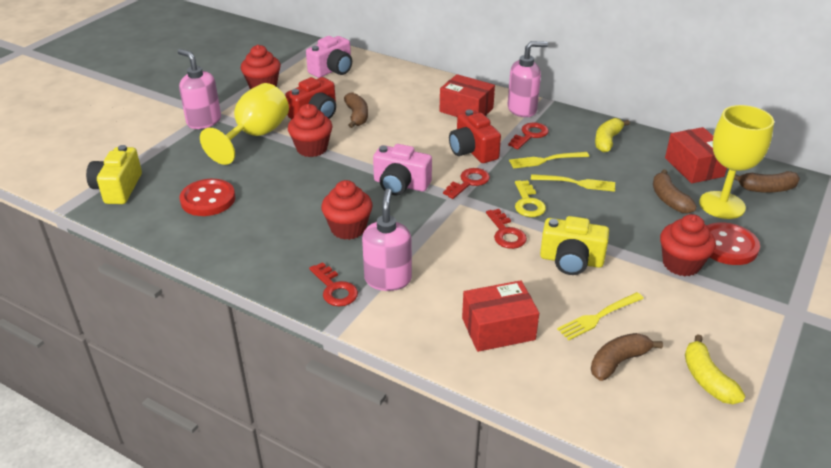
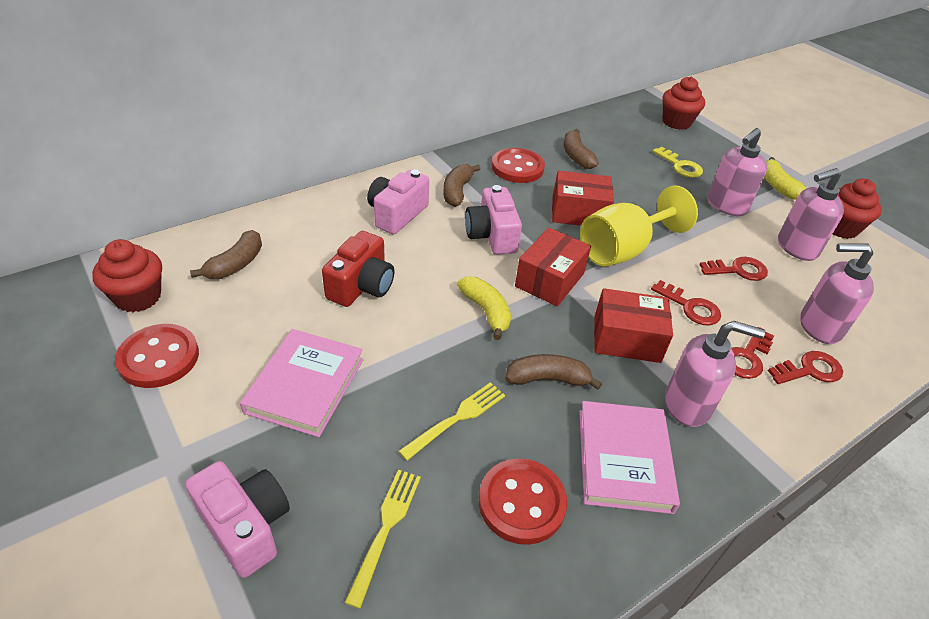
pink book: none = 0 -> [240,329,364,437] [579,401,680,514] = 2
pink camera: [306,36,352,78] [373,144,432,195] = 2 -> [186,461,290,578] [367,170,429,234] [465,185,522,255] = 3
pink soap dispenser: [178,49,221,129] [362,189,412,291] [508,41,548,117] = 3 -> [665,321,765,427] [708,128,767,216] [778,168,844,261] [800,244,874,344] = 4
red button: [180,179,235,216] [707,222,760,265] = 2 -> [115,324,199,388] [479,459,567,545] [492,148,545,183] = 3
red camera: [285,77,336,119] [449,110,501,163] = 2 -> [322,231,395,307] = 1
red cupcake: [241,45,281,89] [288,104,333,157] [321,180,373,240] [660,214,716,276] = 4 -> [92,239,162,312] [662,77,705,130] [833,179,882,239] = 3
yellow camera: [86,145,142,204] [540,216,609,275] = 2 -> none = 0
yellow fork: [509,152,589,168] [531,174,615,192] [557,292,644,340] = 3 -> [345,470,421,609] [398,382,505,461] = 2
yellow goblet: [200,83,289,165] [699,105,774,219] = 2 -> [580,185,698,266] = 1

